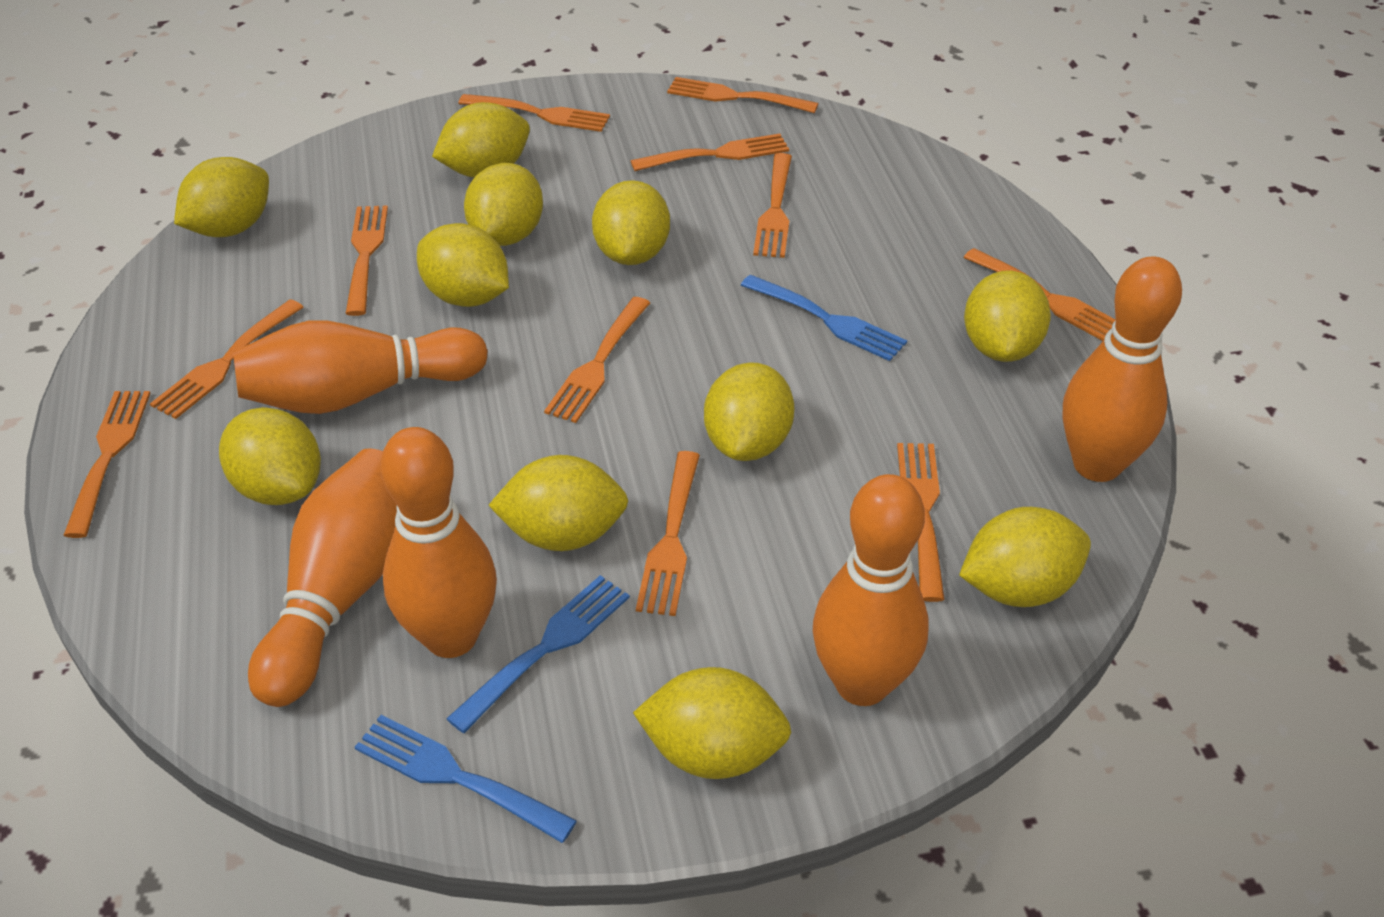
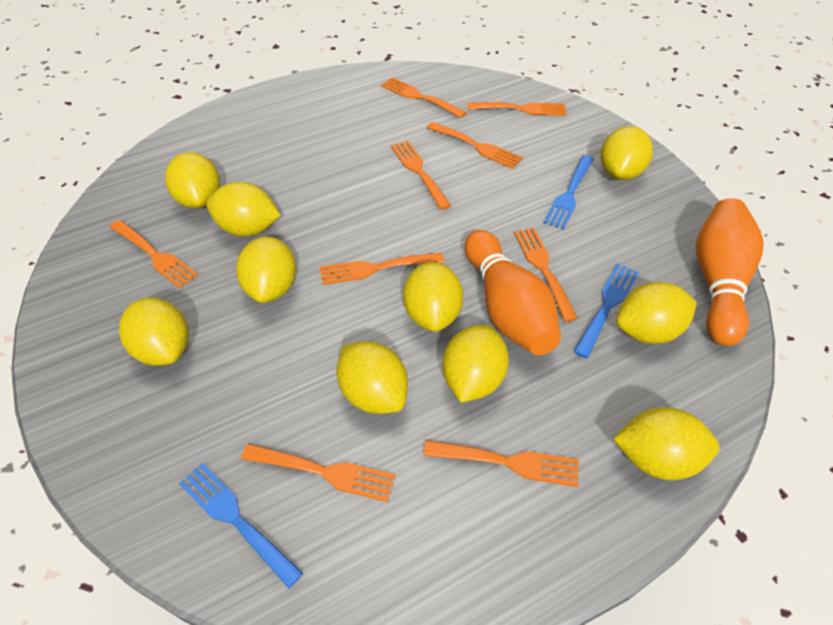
orange bowling pin: [233,321,488,414] [248,448,397,707] [380,427,497,658] [813,474,929,706] [1063,256,1182,482] = 5 -> [465,230,561,355] [696,198,764,346] = 2
orange fork: [63,391,151,538] [150,299,304,419] [345,206,388,316] [458,94,610,132] [544,297,650,423] [631,133,789,171] [636,451,700,616] [667,77,818,113] [753,153,792,258] [897,443,945,602] [963,248,1116,341] = 11 -> [110,220,198,289] [241,444,396,502] [320,252,444,285] [381,77,467,118] [391,141,451,210] [423,440,579,487] [427,122,523,169] [467,102,566,116] [514,228,578,322] = 9
yellow lemon: [174,157,269,237] [219,407,321,505] [417,223,509,307] [432,102,530,177] [464,163,543,246] [488,455,628,551] [592,180,670,265] [633,667,791,779] [704,362,794,461] [959,507,1091,607] [964,270,1051,362] = 11 -> [119,298,189,366] [165,152,220,209] [206,182,281,237] [236,237,296,303] [337,341,408,414] [403,262,463,332] [442,325,509,403] [600,126,653,180] [613,407,720,480] [616,282,697,344] = 10

